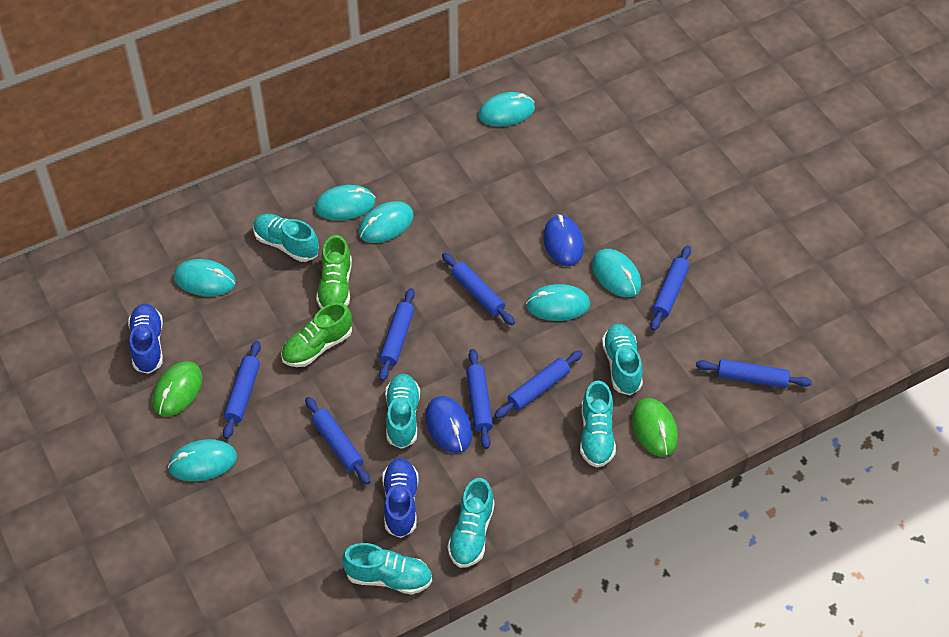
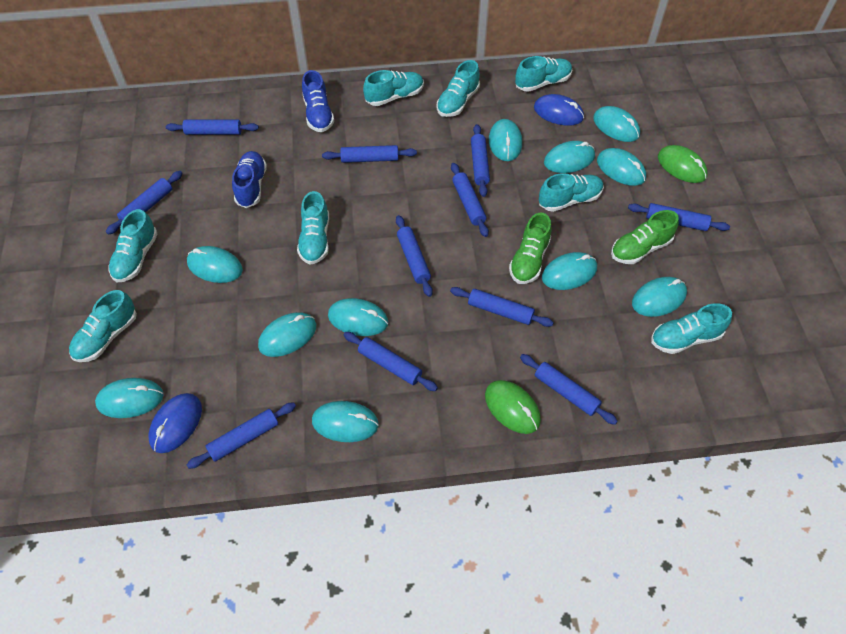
blue rolling pin: [223,341,261,439] [305,397,370,485] [379,288,415,381] [442,253,515,325] [466,349,493,449] [494,351,583,418] [650,246,691,331] [696,359,812,388] = 8 -> [106,171,183,235] [166,120,259,135] [187,402,296,469] [322,145,417,163] [344,332,438,391] [396,215,433,297] [450,287,554,327] [451,163,489,237] [471,124,490,197] [520,354,618,425] [628,203,730,231] = 11
turquoise mouse: [168,439,237,481] [174,259,236,296] [315,185,375,220] [359,201,414,243] [478,92,535,127] [526,284,590,321] [592,249,641,297] = 7 -> [95,378,164,418] [187,246,243,283] [258,312,316,357] [312,401,379,442] [328,298,388,336] [489,119,522,161] [542,252,597,290] [544,141,595,173] [593,106,640,142] [597,148,646,186] [632,277,687,317] = 11
turquoise shoe: [253,214,319,262] [342,543,432,594] [385,374,420,449] [447,478,495,568] [580,381,616,468] [602,324,643,395] = 6 -> [69,290,137,362] [108,209,158,282] [297,191,329,265] [363,70,424,106] [437,60,480,117] [515,56,572,92] [539,173,604,212] [651,303,732,354] = 8

